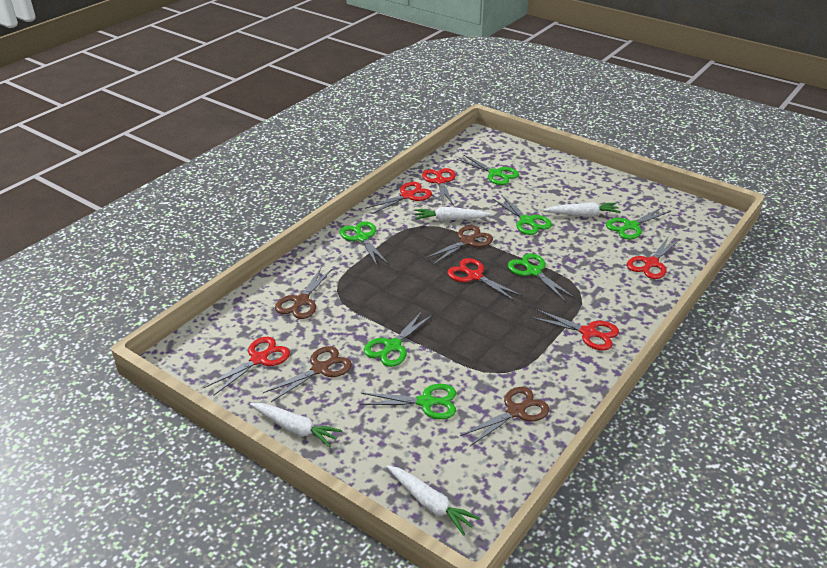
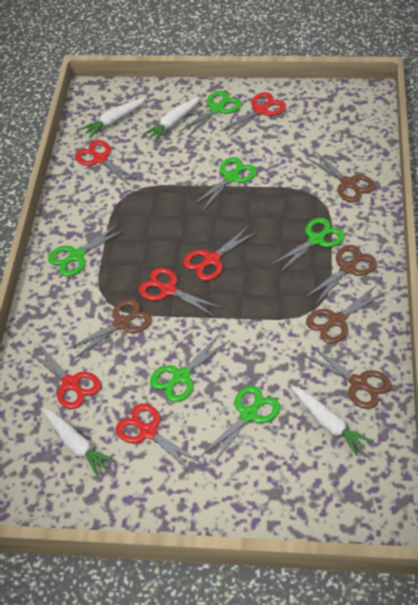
brown scissors: [263,346,352,402] [275,267,333,319] [426,225,493,265] [460,387,549,446] = 4 -> [66,299,152,359] [302,345,392,409] [304,245,377,305] [306,151,376,202] [306,285,386,344] = 5
green scissors: [340,221,388,265] [360,384,456,419] [364,311,433,367] [457,154,519,185] [493,195,552,235] [508,253,575,302] [606,207,671,239] = 7 -> [48,223,126,276] [150,334,230,402] [179,91,242,138] [192,157,257,211] [201,386,280,464] [271,218,345,273] = 6

